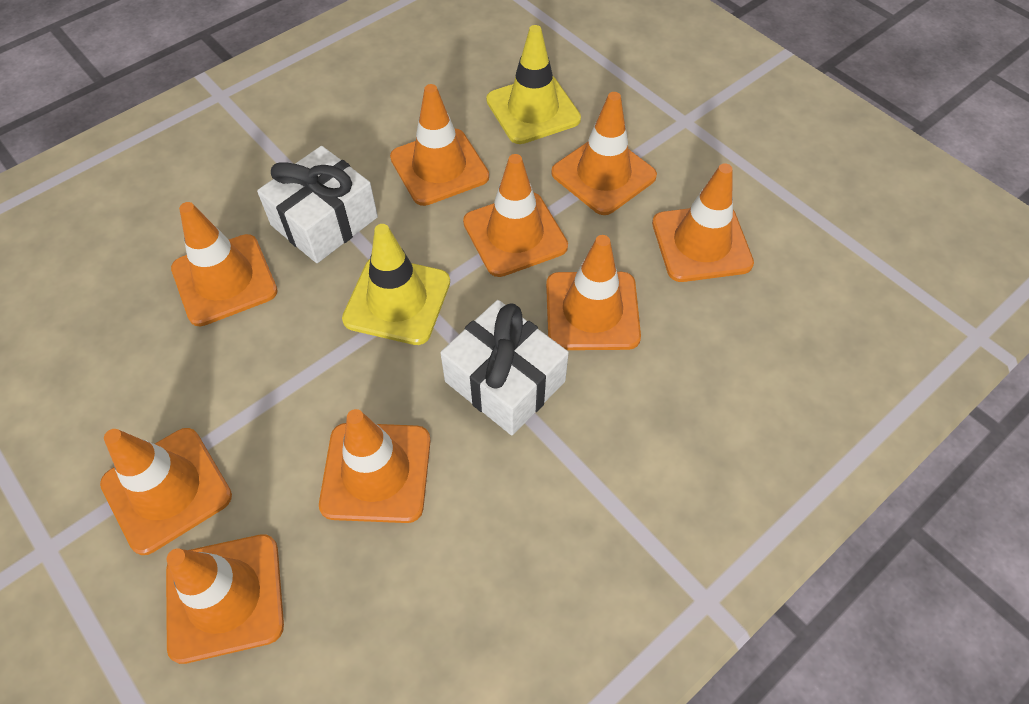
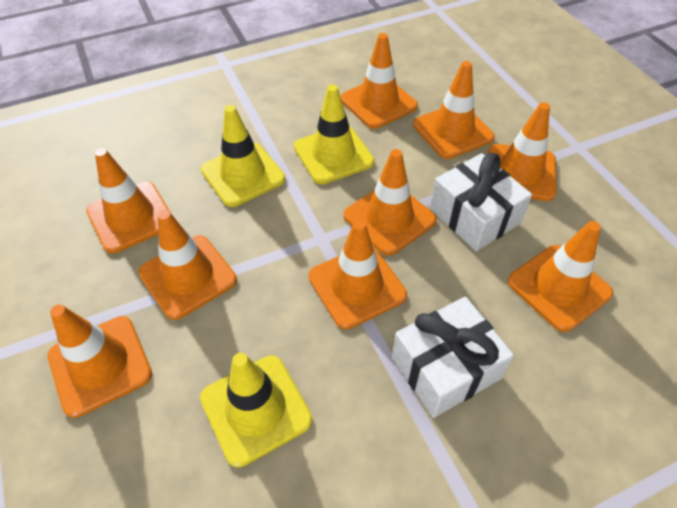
yellow traffic cone: [342,224,450,345] [486,25,581,144] = 2 -> [200,353,313,468] [201,105,286,207] [294,85,375,184] = 3

